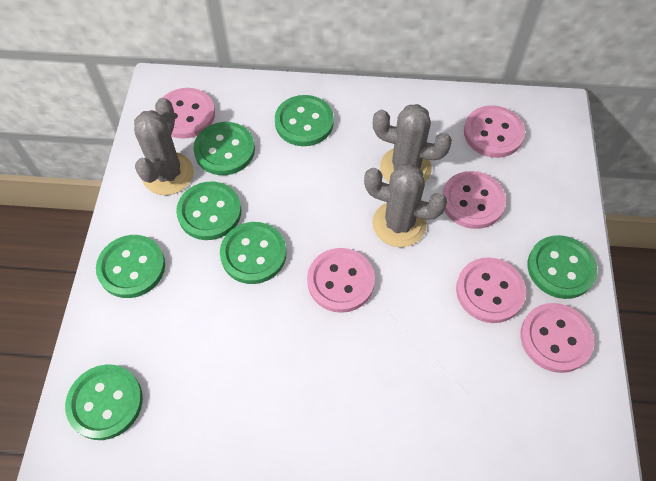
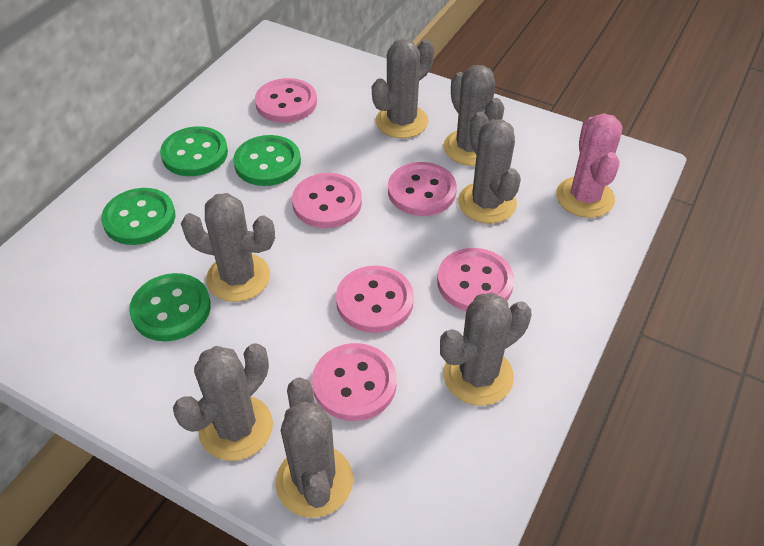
green button: [65,364,143,440] [96,235,165,298] [176,182,241,240] [193,122,255,175] [220,222,286,284] [275,95,334,146] [527,235,598,299] = 7 -> [101,188,175,245] [129,273,211,341] [160,126,228,176] [233,135,301,186] = 4
grey cactus: [134,98,194,195] [364,164,448,247] [373,104,452,183] = 3 -> [173,343,273,461] [181,193,275,302] [276,378,353,518] [372,39,434,138] [440,292,532,406] [443,65,504,166] [458,111,521,223] = 7
pink cactus: none = 0 -> [556,113,623,218] = 1

